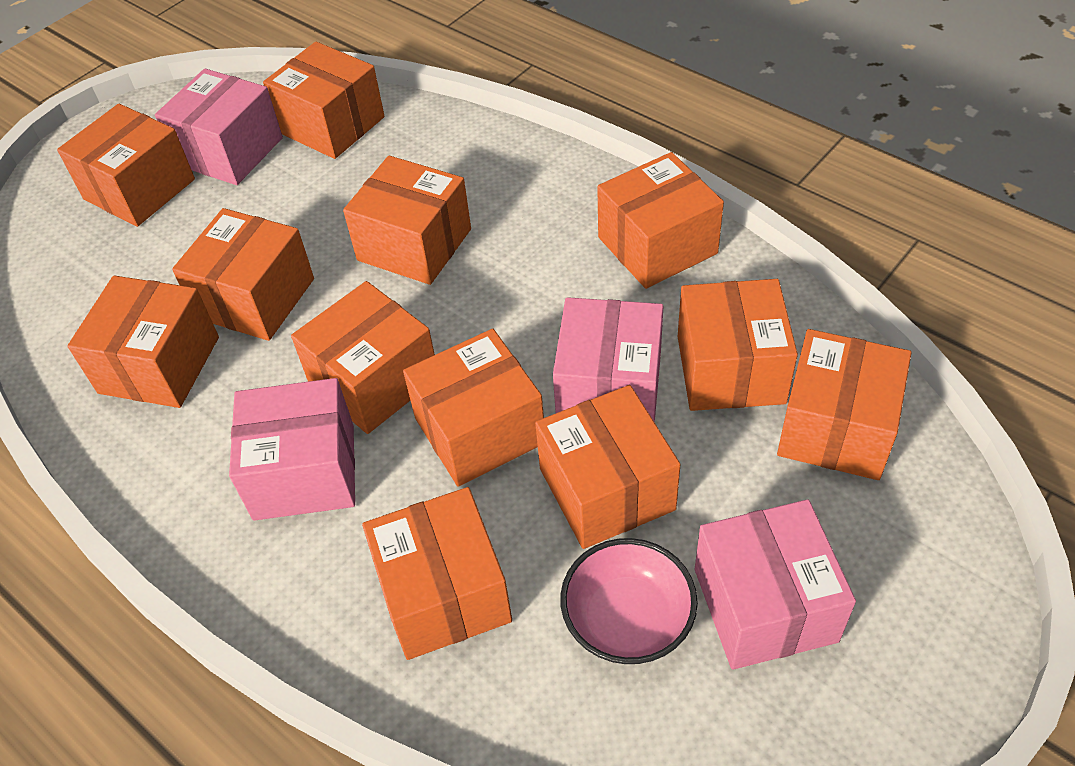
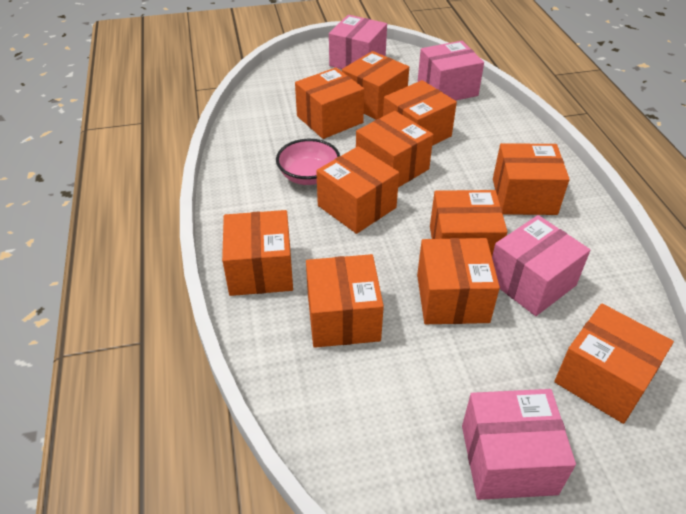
orange box: [57,104,195,227] [67,276,219,408] [172,208,314,341] [263,42,385,159] [291,281,435,434] [343,156,471,285] [362,487,512,660] [403,329,544,487] [535,385,681,549] [597,152,724,289] [678,279,798,411] [777,329,911,480] = 12 -> [222,210,293,296] [295,67,364,139] [306,254,384,348] [316,146,399,234] [342,51,409,119] [356,111,434,187] [383,80,457,146] [417,238,500,324] [430,190,507,256] [493,143,570,215] [554,303,674,424] = 11

